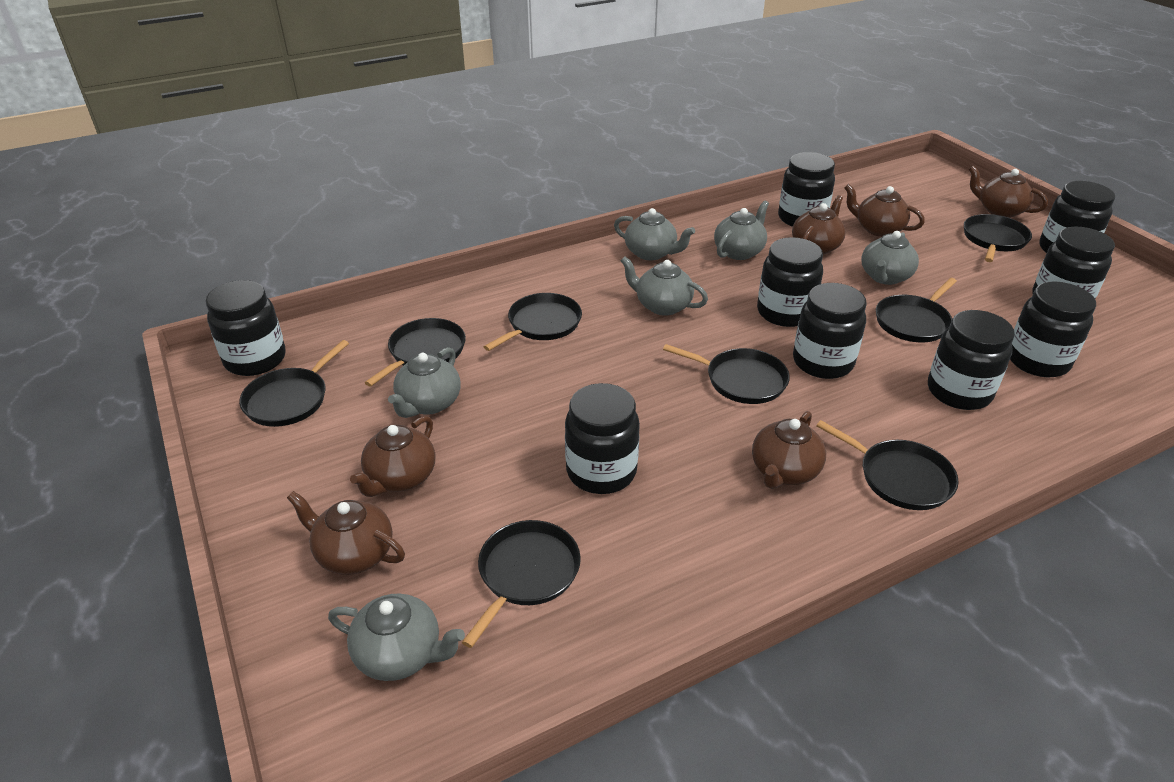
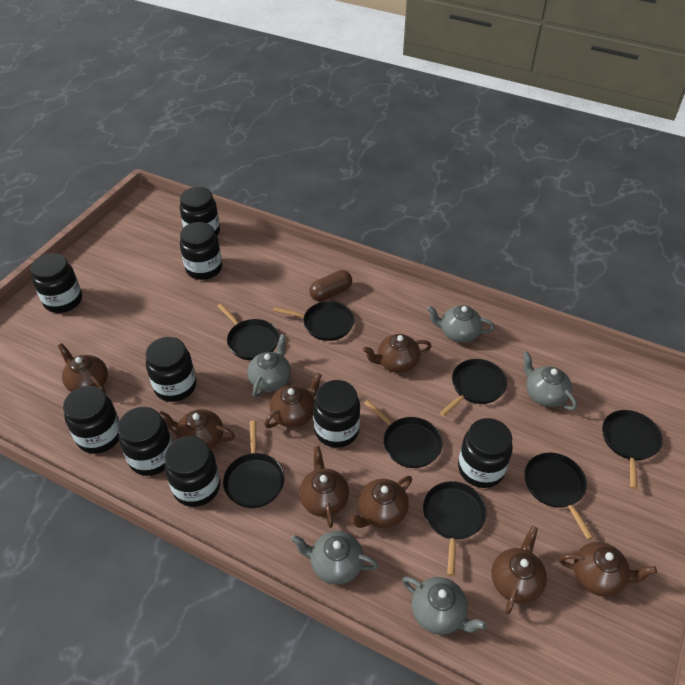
brown capsule: none = 0 -> [309,270,352,301] = 1
brown teapot: [287,491,405,575] [350,416,435,497] [752,411,826,489] [792,195,846,255] [844,184,925,237] [969,166,1048,218] = 6 -> [58,343,108,394] [159,409,235,450] [264,373,322,428] [299,446,349,528] [350,476,412,528] [363,334,431,373] [491,526,547,614] [559,542,657,597] = 8
grey teapot: [328,594,465,681] [388,347,461,418] [614,208,695,261] [621,257,708,316] [714,201,769,260] [861,231,919,285] = 6 -> [247,334,291,398] [291,531,379,585] [402,577,487,635] [427,305,495,343] [523,351,577,410] = 5

